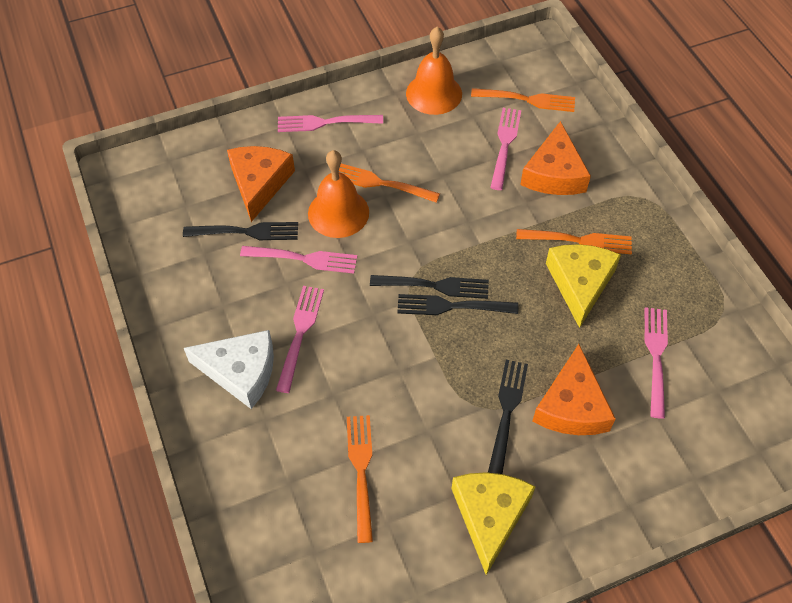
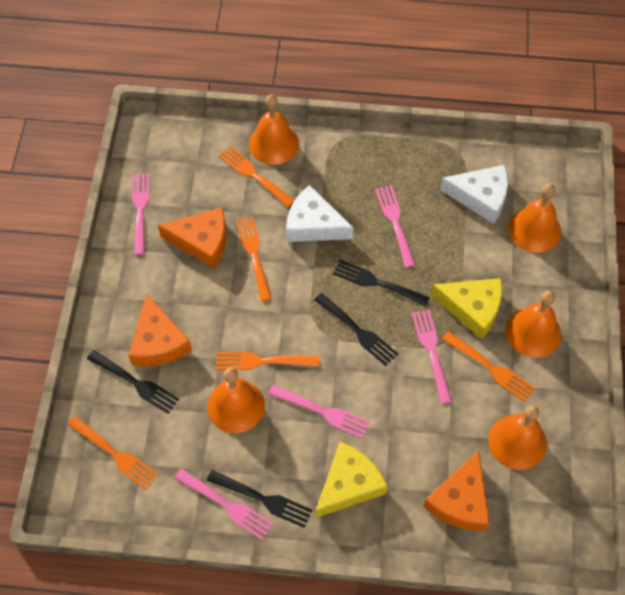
orange bell: [308,150,369,238] [406,27,462,115] = 2 -> [207,368,265,433] [249,94,299,165] [488,405,547,470] [506,290,561,358] [508,184,561,253] = 5
orange fork: [339,163,440,203] [347,415,373,543] [471,88,575,112] [516,229,632,254] = 4 -> [68,416,158,490] [216,352,319,370] [219,146,294,207] [236,216,272,302] [442,331,535,402] = 5
white cheese: [184,330,274,409] = 1 -> [286,185,353,242] [440,165,508,224] = 2

